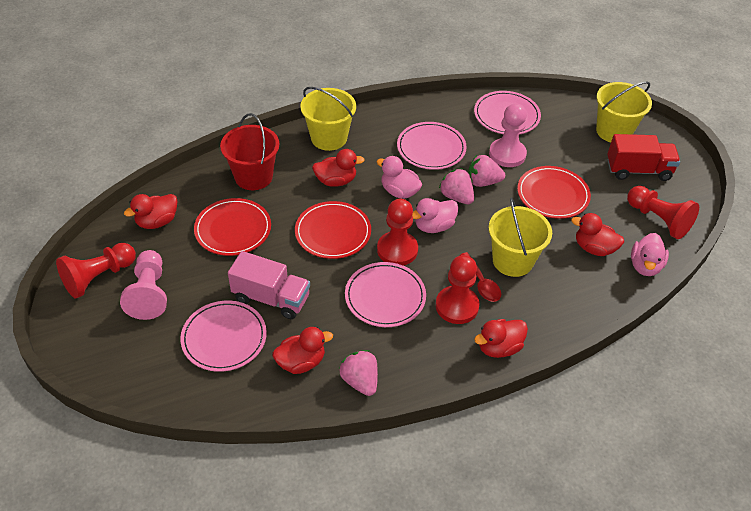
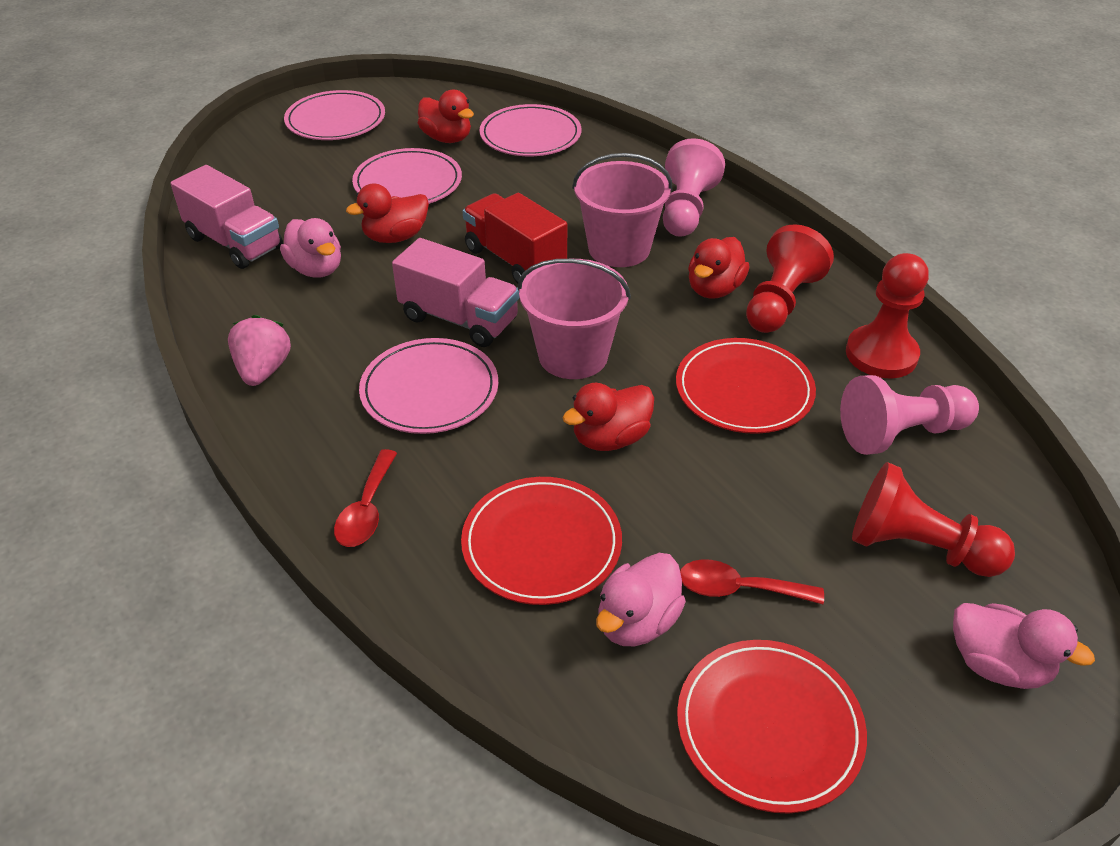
pink bucket: none = 0 -> [518,259,631,379] [572,153,672,267] = 2
pink strawberry: [339,350,378,396] [439,168,474,204] [468,155,505,187] = 3 -> [228,315,291,386] = 1
pink truck: [228,251,310,319] = 1 -> [170,165,283,269] [392,238,519,347] = 2
red bucket: [220,113,279,190] = 1 -> none = 0
red duck: [124,194,177,229] [273,327,333,374] [312,149,365,187] [474,319,528,358] [571,213,624,256] = 5 -> [346,184,429,243] [418,89,474,143] [562,383,654,451] [688,237,749,299] = 4
red pawn: [56,243,136,299] [377,199,418,265] [436,255,479,324] [627,186,699,239] = 4 -> [746,224,834,333] [846,253,929,378] [852,462,1015,577] = 3
red spoon: [459,252,501,302] = 1 -> [334,449,397,547] [680,559,824,604] = 2
yellow bucket: [300,87,356,151] [489,198,552,277] [596,81,652,143] = 3 -> none = 0

